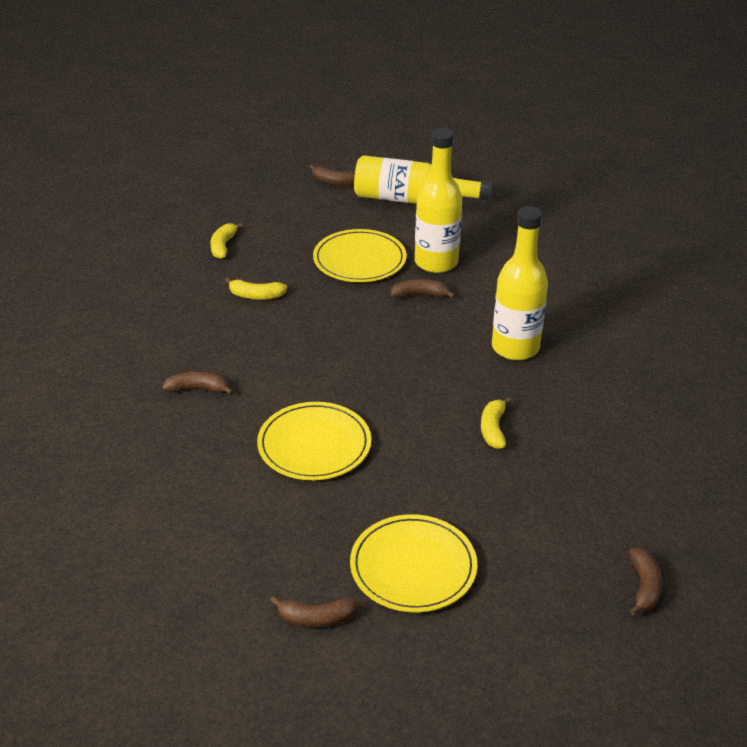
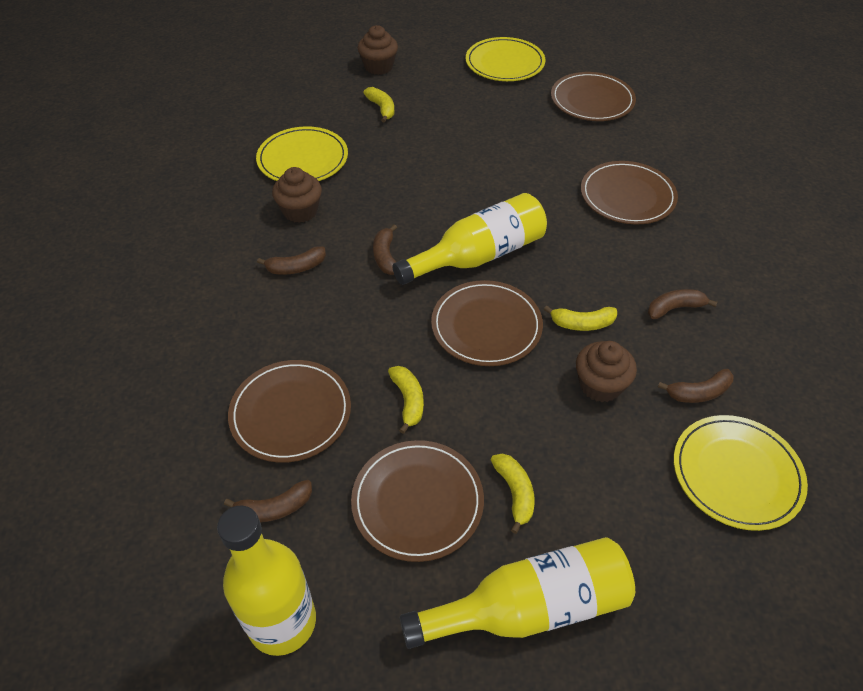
brown cupcake: none = 0 -> [272,167,322,223] [358,25,398,75] [576,341,637,402] = 3
brown plate: none = 0 -> [228,360,351,463] [351,440,484,562] [431,280,543,366] [551,72,636,121] [581,161,678,224] = 5
yellow banana: [210,223,243,259] [225,278,287,300] [481,397,511,449] = 3 -> [363,87,394,123] [388,366,424,434] [491,454,535,534] [544,306,617,331] = 4

